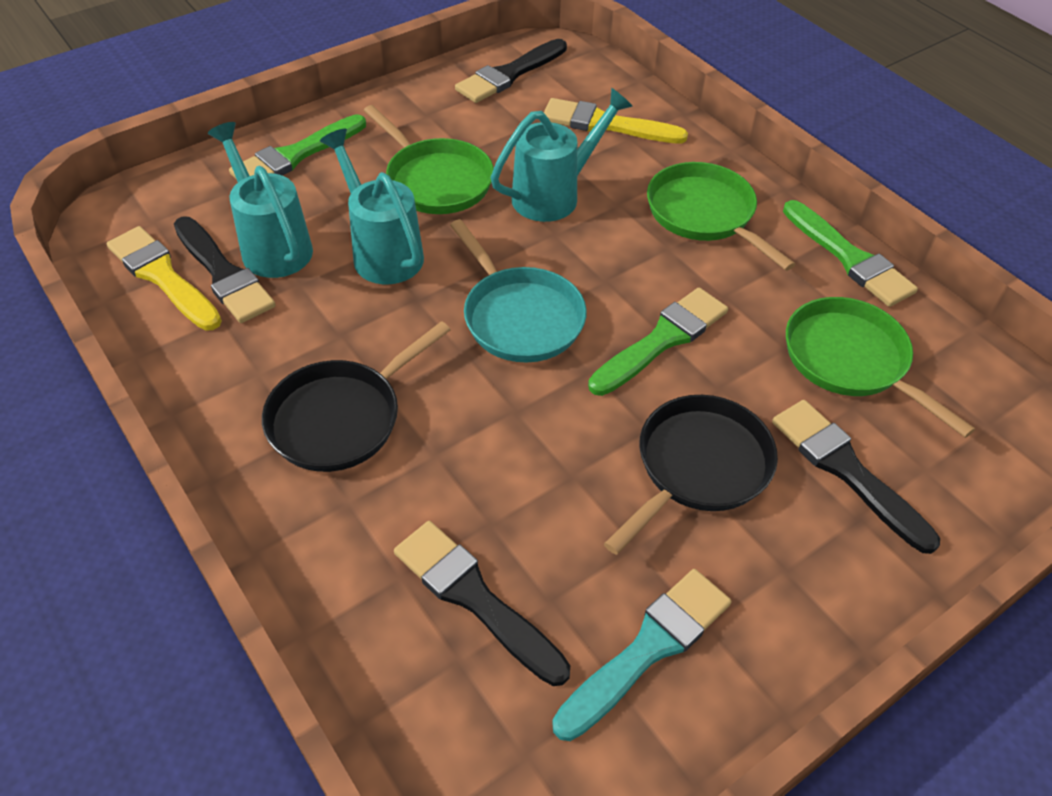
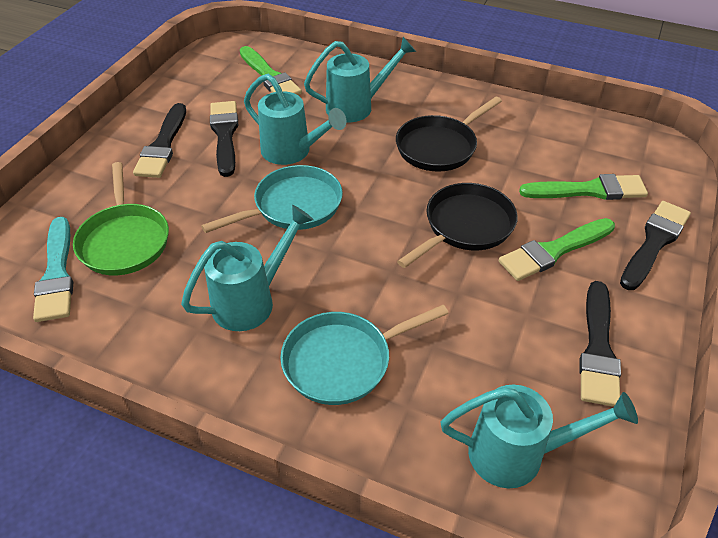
green pan: [364,105,494,214] [647,162,796,271] [786,297,975,438] = 3 -> [73,162,169,275] = 1
turquoise pan: [450,219,587,363] = 1 -> [201,165,343,233] [280,305,449,405] = 2
turquoise watering can: [208,122,313,278] [320,129,424,284] [491,88,633,222] = 3 -> [181,205,314,331] [244,74,347,165] [304,37,416,122] [441,385,638,488] = 4
yellow brush: [106,226,222,331] [544,98,688,144] = 2 -> none = 0

